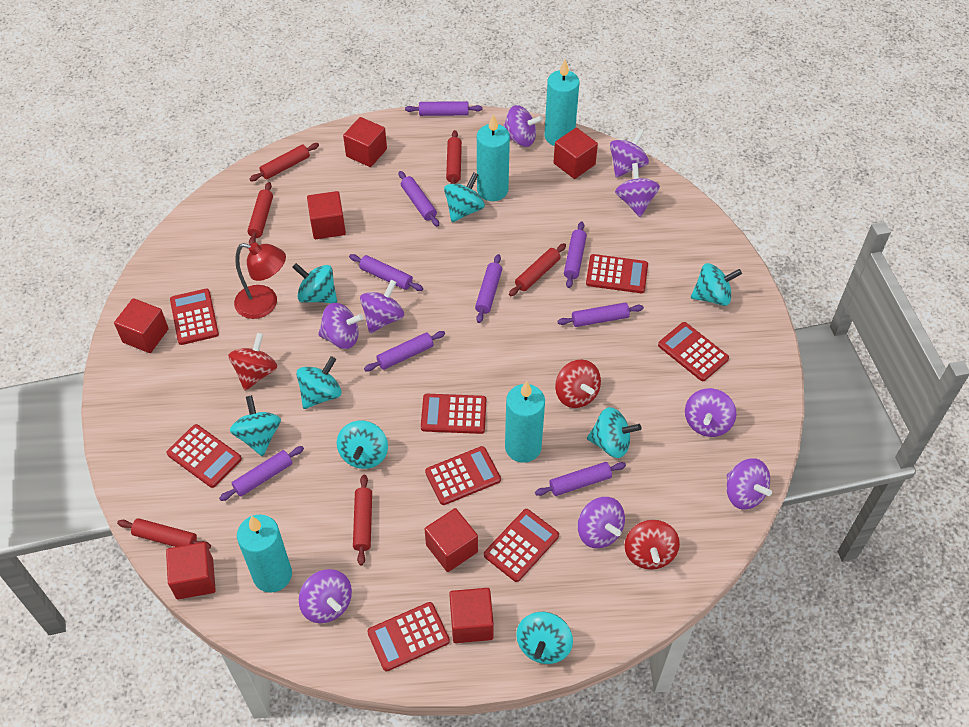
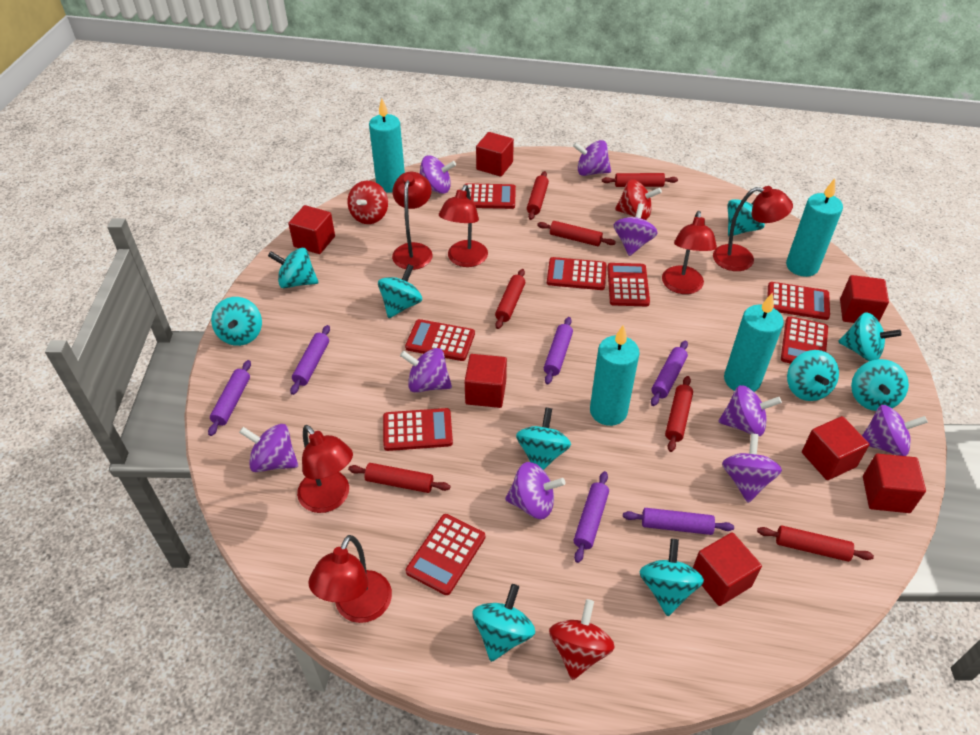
purple rolling pin: [219,446,304,501] [349,254,423,291] [364,331,445,371] [399,171,439,227] [405,101,483,116] [475,254,502,323] [535,462,626,496] [557,303,644,327] [564,222,587,288] = 9 -> [208,360,251,436] [290,325,330,395] [544,317,573,384] [573,471,609,563] [623,508,734,535] [651,341,688,406] = 6
red lamp: [234,243,286,319] = 1 -> [297,425,353,513] [308,535,392,623] [392,172,433,270] [439,185,488,267] [662,211,717,294] [713,186,793,271] = 6
red rolling pin: [117,518,211,549] [247,182,273,245] [249,143,319,181] [353,475,372,566] [446,130,462,184] [509,243,566,296] = 6 -> [348,463,451,493] [495,269,525,329] [527,171,549,220] [537,221,616,246] [602,173,678,187] [665,376,693,452] [757,525,874,562] = 7
turquoise spinning top: [230,395,281,456] [292,263,337,303] [296,356,341,409] [337,421,388,469] [444,172,485,222] [516,612,573,664] [587,407,641,458] [691,263,742,306] = 8 -> [211,297,262,346] [268,248,318,288] [378,264,422,318] [473,584,535,662] [516,407,571,470] [640,539,704,616] [727,199,765,236] [787,350,839,401] [838,312,901,361] [851,359,909,411] = 10

